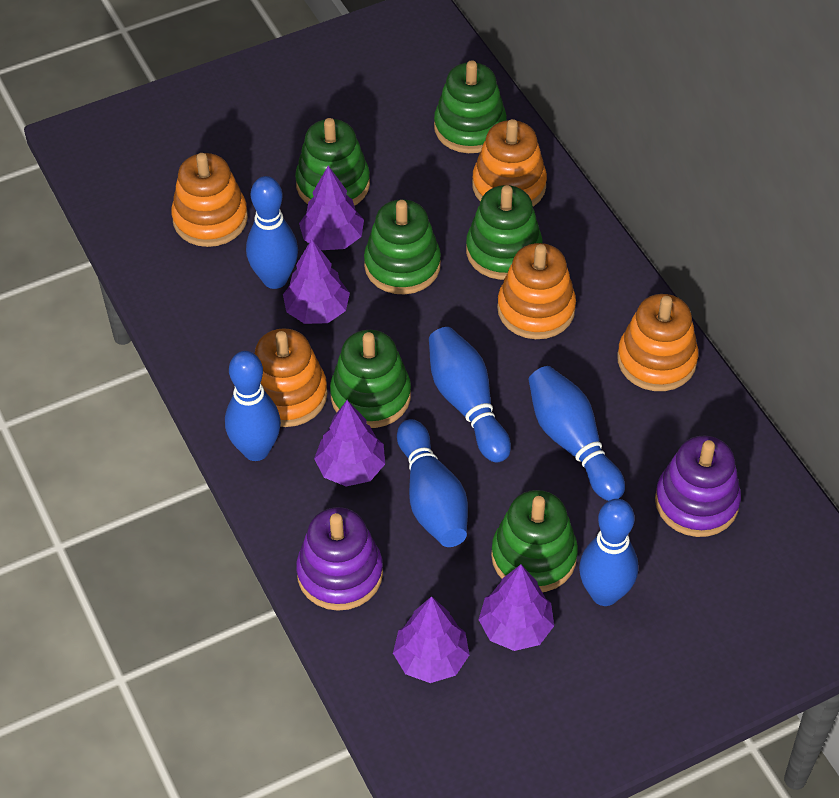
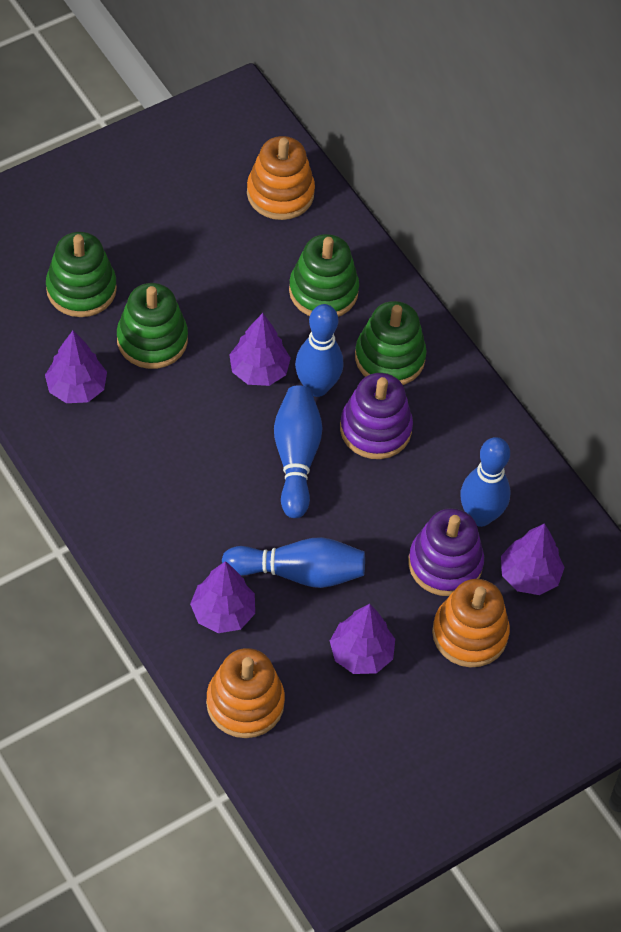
blue bowling pin: [225,351,281,461] [246,176,298,289] [397,419,468,547] [429,327,511,463] [528,366,625,501] [579,499,638,606] = 6 -> [222,537,365,588] [274,385,323,518] [295,304,344,397] [460,437,510,527] = 4
green stacking toy: [295,118,370,206] [330,330,411,428] [364,199,441,294] [434,60,507,153] [466,185,543,280] [491,490,578,592] = 6 -> [46,232,117,317] [117,283,188,369] [289,234,359,317] [355,301,427,385] = 4
orange stacking toy: [171,153,248,247] [255,328,327,427] [472,119,547,207] [497,243,576,339] [617,294,699,391] = 5 -> [206,648,285,738] [247,136,315,220] [432,579,510,667] = 3

